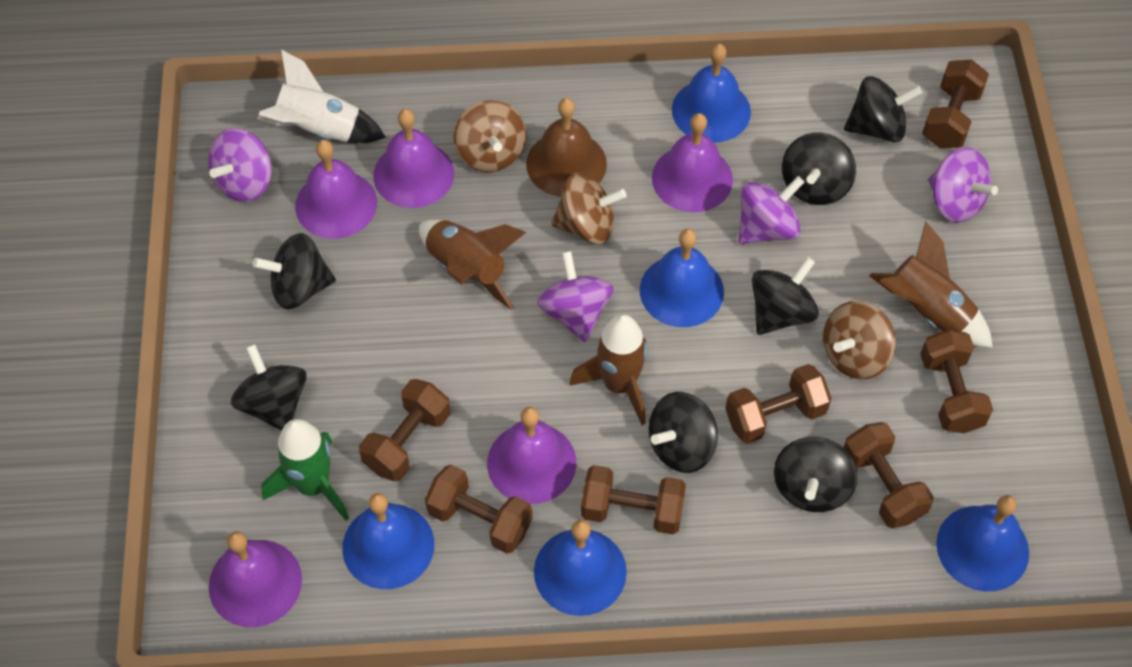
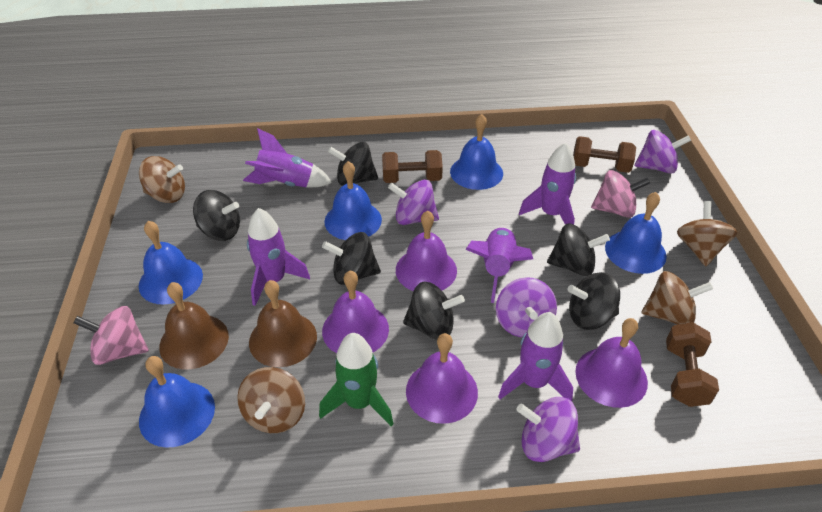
black spinning top: [231,344,307,431] [252,233,336,309] [648,392,718,473] [752,257,819,335] [774,436,857,512] [782,132,856,205] [844,76,922,143] = 7 -> [193,190,240,241] [322,232,381,285] [328,142,378,186] [403,282,465,340] [547,223,610,276] [567,272,620,330] = 6
brown bell: [526,98,607,197] = 1 -> [159,282,229,369] [249,280,317,367] = 2
brown dumbbell: [359,379,450,481] [425,465,532,554] [581,465,686,534] [725,364,832,444] [843,422,934,528] [920,329,993,433] [922,60,989,148] = 7 -> [382,150,443,183] [573,136,636,173] [666,322,719,407] = 3
brown rocket: [419,219,526,310] [570,314,647,425] [869,221,993,347] = 3 -> none = 0
brown spinning top: [454,100,526,172] [551,173,627,244] [823,301,896,379] = 3 -> [139,156,185,203] [237,367,305,433] [641,271,713,325] [677,201,737,266] = 4
pink spinning top: none = 0 -> [73,306,149,365] [591,170,650,218] = 2
purple bell: [208,531,302,627] [295,140,377,239] [373,109,454,208] [487,407,576,504] [652,113,733,212] = 5 -> [322,271,389,353] [396,211,457,291] [406,333,478,424] [575,318,648,408] = 4
purple rocket: none = 0 -> [243,128,332,188] [247,208,310,306] [465,227,533,303] [498,312,573,401] [519,143,576,225] = 5
white rocket: [257,50,386,143] = 1 -> none = 0

